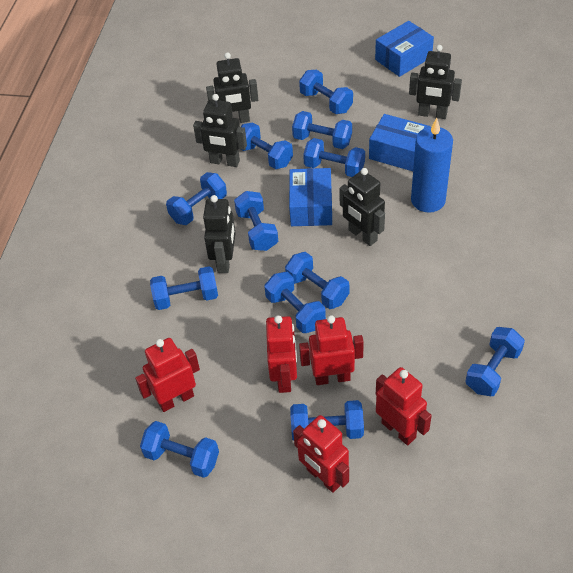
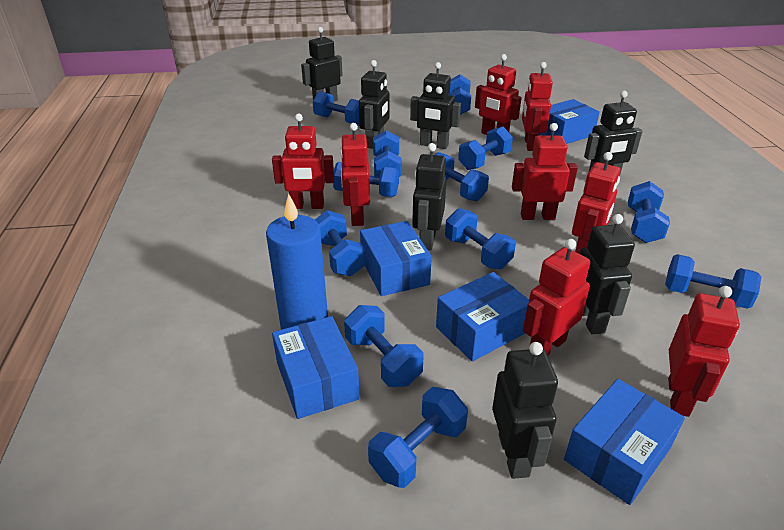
black robot: [193,94,247,167] [203,195,236,273] [206,52,258,123] [340,168,385,246] [409,45,462,119] = 5 -> [301,27,343,101] [359,60,389,149] [410,62,461,149] [412,143,446,251] [492,342,558,479] [580,214,635,334] [584,91,642,176] = 7
blue box: [289,168,332,226] [369,114,430,171] [375,21,434,77] = 3 -> [272,316,360,419] [360,221,432,296] [436,272,529,362] [540,99,600,144] [564,379,685,505] = 5
red robot: [135,338,200,412] [266,315,297,393] [293,415,349,493] [299,315,364,385] [376,367,432,445] = 5 -> [272,114,334,209] [340,123,370,226] [475,54,522,135] [512,123,578,220] [522,62,553,151] [523,239,590,355] [572,152,621,254] [668,286,740,417] = 8

